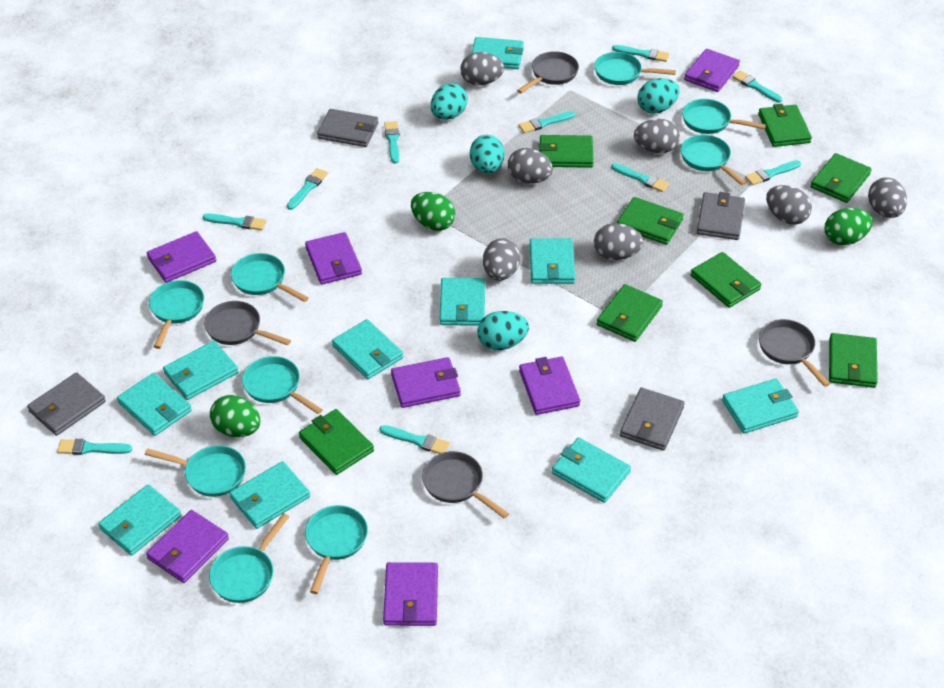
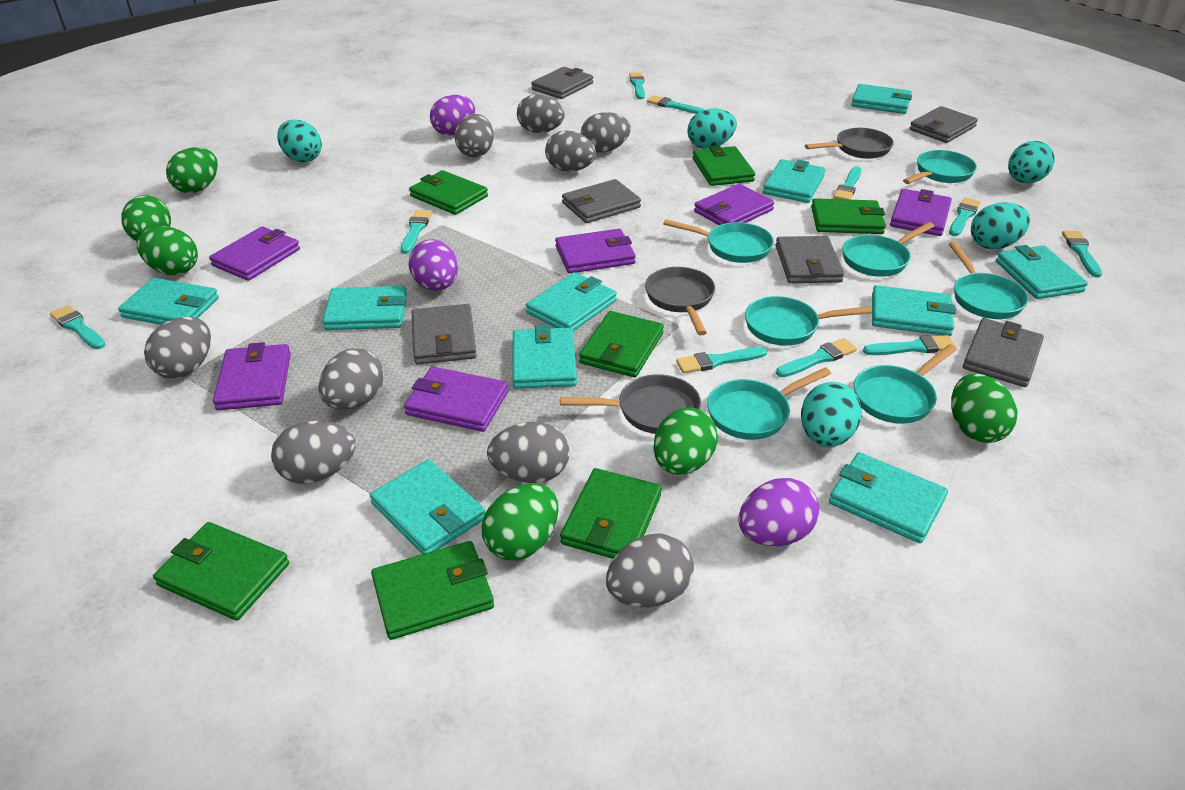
green egg: [210,395,261,437] [411,192,455,231] [824,208,873,245] = 3 -> [121,195,171,241] [137,226,198,275] [166,147,218,193] [482,483,558,561] [653,408,718,475] [951,374,1018,443] = 6
green wallet: [299,409,374,475] [539,135,594,168] [597,284,663,342] [617,197,684,245] [691,252,761,308] [758,104,812,147] [810,153,872,203] [829,333,878,388] = 8 -> [153,522,289,621] [371,541,494,640] [409,170,488,215] [560,468,662,559] [579,311,664,378] [693,145,755,186] [811,198,886,234] = 7
grey egg: [460,52,504,85] [483,238,520,281] [508,148,553,184] [594,223,643,260] [634,119,680,153] [766,185,812,225] [868,177,907,218] = 7 -> [144,317,211,379] [271,421,356,484] [318,348,384,410] [455,114,494,157] [487,422,569,483] [517,94,565,133] [545,130,596,172] [581,112,631,153] [606,533,694,607] = 9
grey pan: [204,301,291,346] [422,451,509,519] [517,51,579,94] [759,319,830,387] = 4 -> [560,374,701,434] [645,267,715,335] [805,128,894,159] = 3
grey wallet: [27,372,106,436] [317,109,378,147] [620,388,685,451] [697,192,745,240] = 4 -> [412,304,477,365] [531,67,593,99] [562,179,641,223] [776,236,844,283] [910,106,978,143] [963,318,1044,387] = 6
purple egg: none = 0 -> [409,239,458,291] [430,95,475,136] [738,478,819,546] = 3
purple wallet: [146,510,229,583] [147,231,216,283] [305,232,362,284] [383,562,438,626] [391,357,461,408] [519,357,580,415] [684,49,740,92] = 7 -> [209,226,300,281] [213,342,291,410] [404,367,508,432] [555,229,636,274] [694,184,774,225] [890,189,952,236] = 6
turquoise egg: [431,83,468,120] [470,135,504,174] [477,311,529,350] [637,78,680,114] = 4 -> [277,120,322,162] [688,109,737,149] [801,382,862,447] [971,202,1030,249] [1008,141,1055,183] = 5
turquoise pan: [145,445,246,497] [149,280,204,349] [209,513,289,603] [231,253,309,302] [242,356,323,414] [305,505,368,594] [594,52,676,85] [681,134,746,186] [682,99,766,134] = 9 -> [663,219,774,263] [707,367,831,440] [745,296,872,345] [842,222,935,277] [854,344,957,424] [903,150,977,184] [949,242,1029,319] = 7

